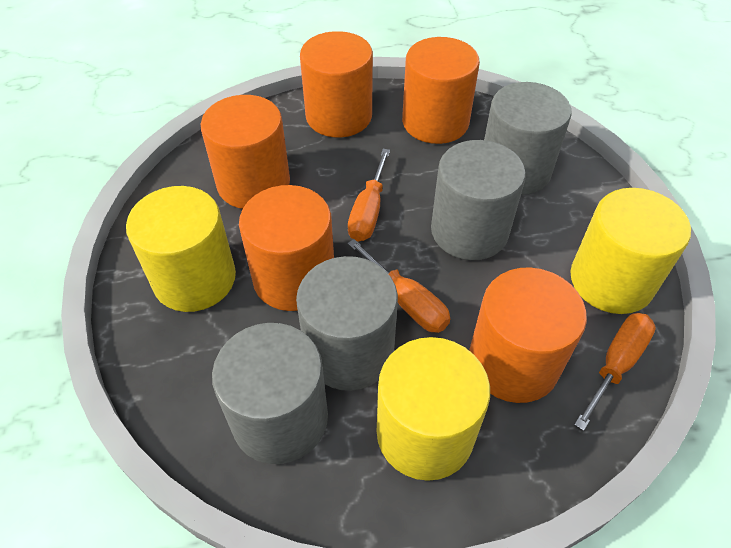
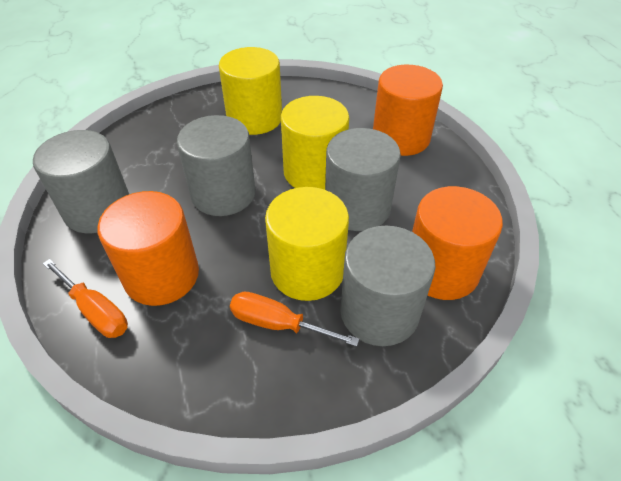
orange cylinder: [201,95,290,209] [239,185,334,311] [300,31,373,137] [402,37,480,144] [469,267,587,403] = 5 -> [98,191,199,306] [373,65,443,156] [412,186,503,300] = 3
orange screwdriver: [347,239,450,333] [348,149,390,241] [574,313,656,431] = 3 -> [43,259,128,338] [230,292,359,347] = 2

